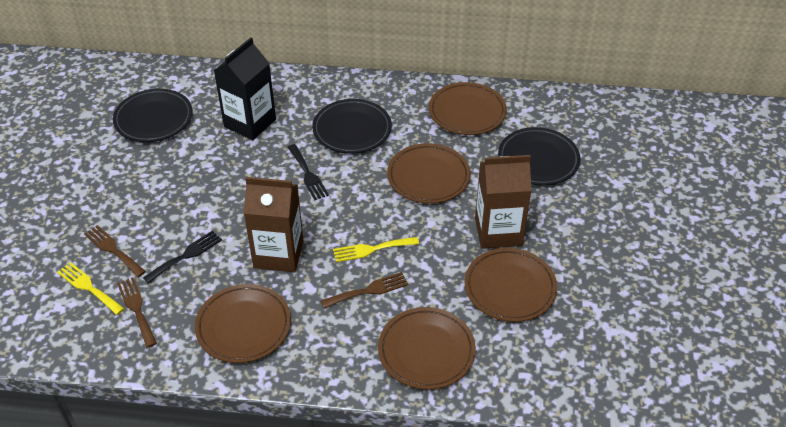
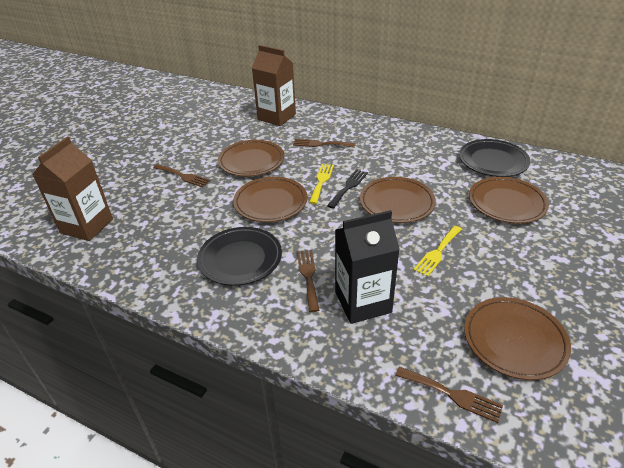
black fork: [143,231,222,284] [288,144,329,200] = 2 -> [327,169,368,209] = 1
black plate: [113,89,193,142] [312,99,392,154] [498,127,580,186] = 3 -> [197,227,282,286] [459,139,530,177] = 2
brown fork: [84,225,146,277] [117,277,157,348] [321,272,408,308] = 3 -> [153,164,210,187] [293,139,355,148] [297,250,319,312] [395,366,503,423] = 4

